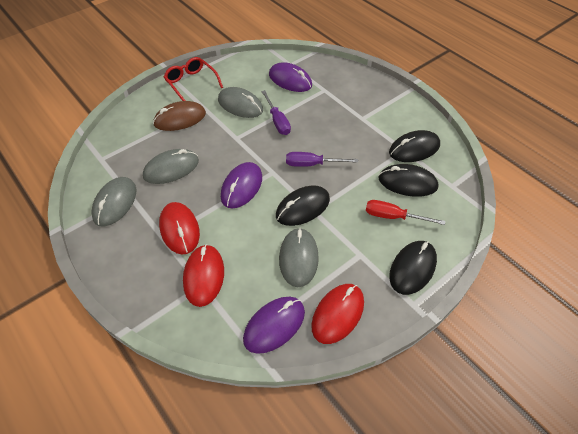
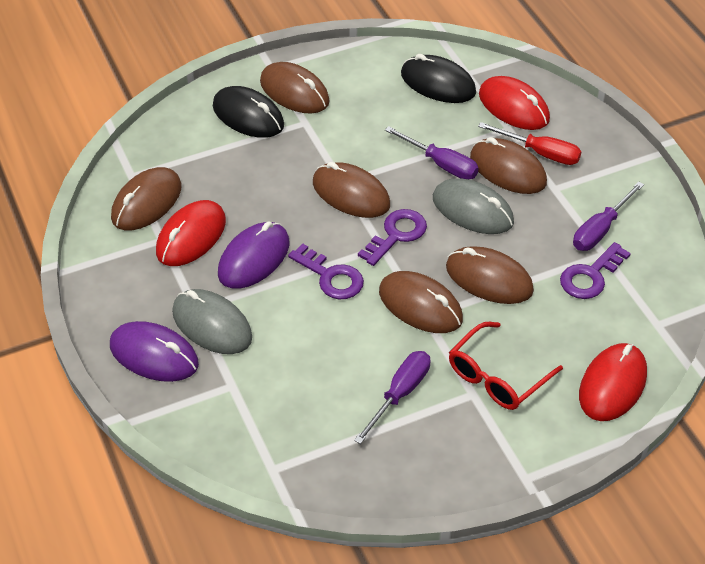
black mouse: [276,186,330,226] [379,164,438,197] [389,130,440,162] [389,241,437,295] = 4 -> [213,86,284,138] [401,54,476,103] = 2
brown mouse: [153,101,206,131] = 1 -> [111,167,182,230] [260,62,330,113] [313,162,390,218] [379,271,463,333] [446,246,534,304] [470,137,547,194] = 6
grey mouse: [91,177,136,226] [143,149,199,184] [218,87,263,118] [279,228,319,287] = 4 -> [172,289,252,354] [433,179,514,234] = 2
purple key: none = 0 -> [288,243,364,299] [358,209,427,266] [560,242,631,299] = 3
purple mouse: [221,162,262,209] [243,297,305,354] [269,62,312,92] = 3 -> [110,321,199,382] [218,221,289,289] = 2
purple screwdriver: [261,90,291,135] [286,152,358,167] = 2 -> [354,351,430,444] [385,126,479,179] [573,181,644,251] = 3

